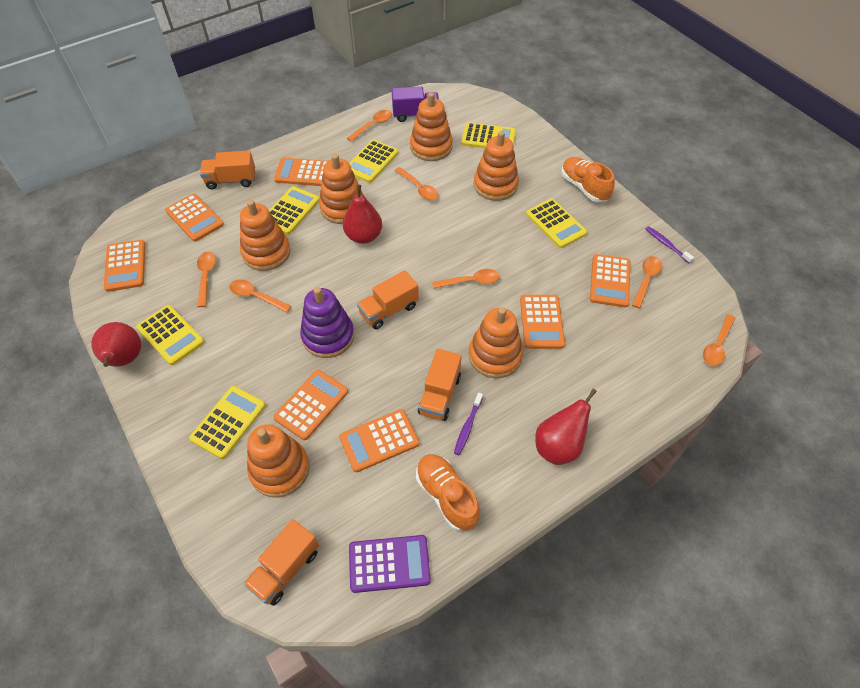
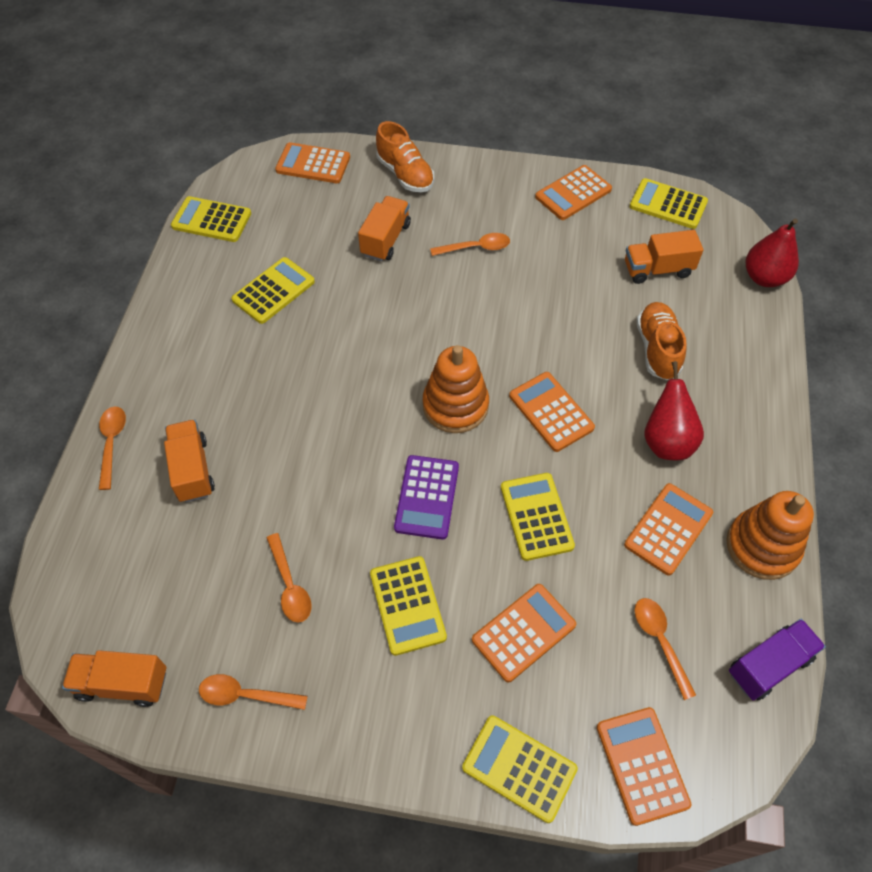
orange calculator: [104,240,145,292] [165,194,224,242] [274,158,328,186] [274,370,348,440] [339,409,420,472] [520,295,565,349] [590,254,630,307] = 7 -> [275,142,350,183] [472,584,576,682] [509,372,595,452] [535,165,612,220] [597,707,691,826] [624,483,713,576] = 6
orange spoon: [197,252,216,307] [229,279,291,312] [347,110,392,142] [395,167,439,200] [432,269,499,289] [632,256,662,308] [703,314,735,366] = 7 -> [99,406,126,490] [199,674,308,710] [267,533,311,622] [430,233,510,256] [635,598,696,700] = 5
orange stacking toy: [240,200,291,271] [247,424,310,498] [319,154,364,224] [410,92,453,161] [469,307,523,378] [474,131,519,201] = 6 -> [423,345,489,433] [726,491,814,580] = 2
purple stacking toy: [300,287,354,358] = 1 -> none = 0
purple toothbrush: [454,393,483,455] [646,226,694,263] = 2 -> none = 0
red pear: [91,322,141,367] [343,185,382,244] [535,389,597,465] = 3 -> [644,361,704,460] [745,219,799,287] = 2

